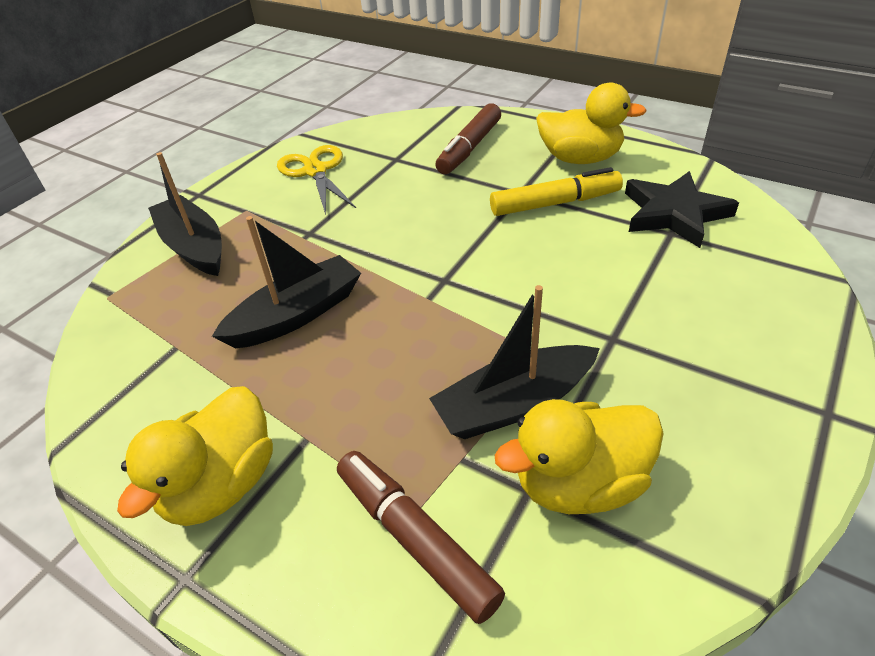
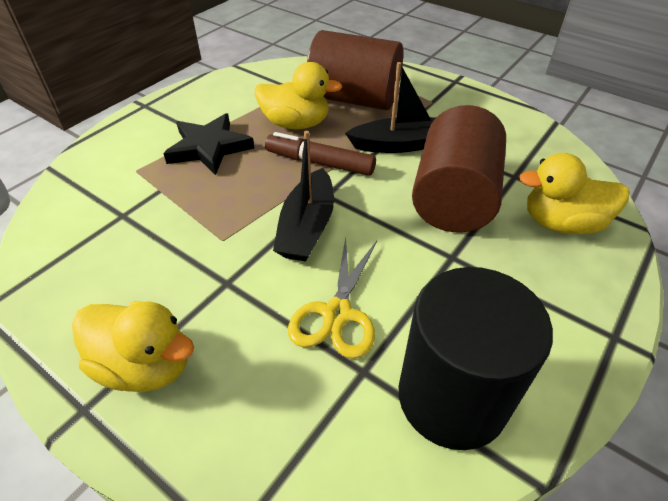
black boat: [148,152,222,276] [212,216,361,348] [429,285,600,439] = 3 -> [273,131,334,261] [345,62,436,153] = 2
black cylinder: none = 0 -> [399,267,553,450] = 1
brown cylinder: none = 0 -> [307,30,403,110] [412,105,506,233] = 2
brown marker: [337,451,505,624] [435,103,501,174] = 2 -> [265,132,376,176] = 1
yellow marker: [490,167,623,216] = 1 -> none = 0

